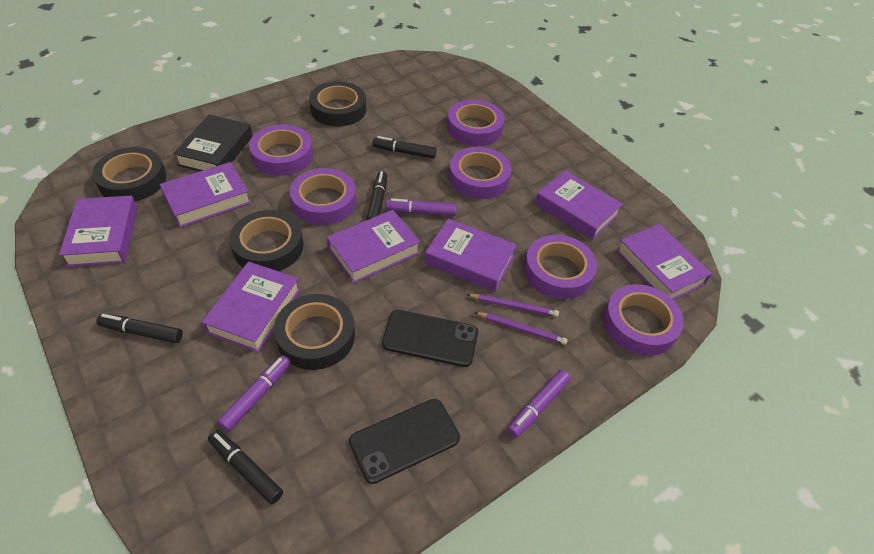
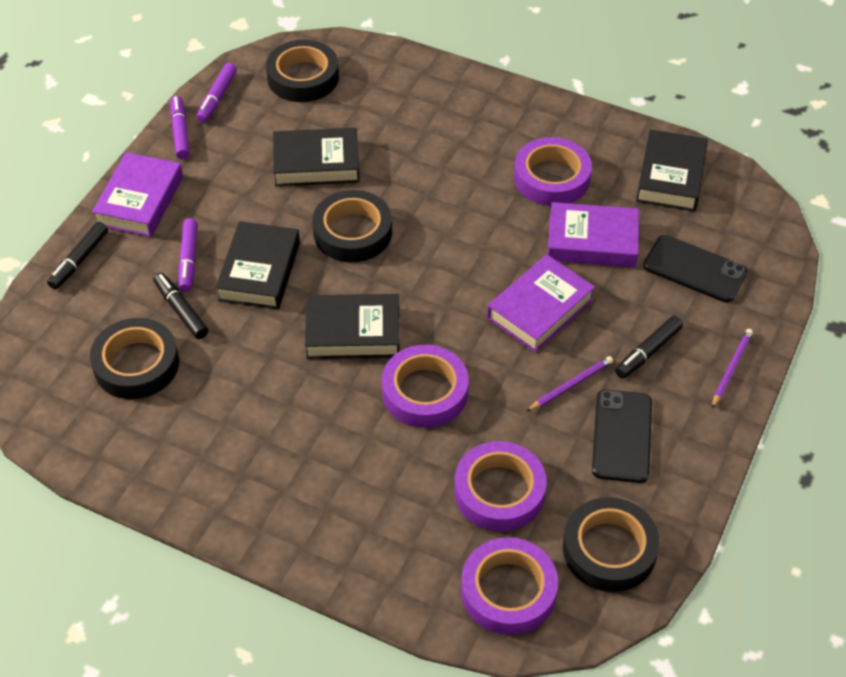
black book: [173,115,253,171] = 1 -> [216,221,300,309] [273,128,360,186] [305,294,400,359] [636,129,708,211] = 4
black marker: [96,314,183,343] [208,430,283,505] [366,171,387,220] [372,136,437,158] = 4 -> [47,222,108,289] [153,273,208,339] [615,316,683,379] = 3
purple book: [59,196,138,267] [160,162,251,228] [201,261,301,353] [327,210,420,284] [425,219,517,292] [535,170,623,240] [616,224,712,300] = 7 -> [92,152,183,237] [487,255,595,352] [548,202,639,267] = 3
purple tape: [249,125,313,176] [289,168,356,225] [447,100,505,146] [449,147,511,199] [524,235,597,299] [603,284,684,356] = 6 -> [382,345,469,428] [454,441,547,532] [461,537,558,635] [514,137,592,206] = 4

